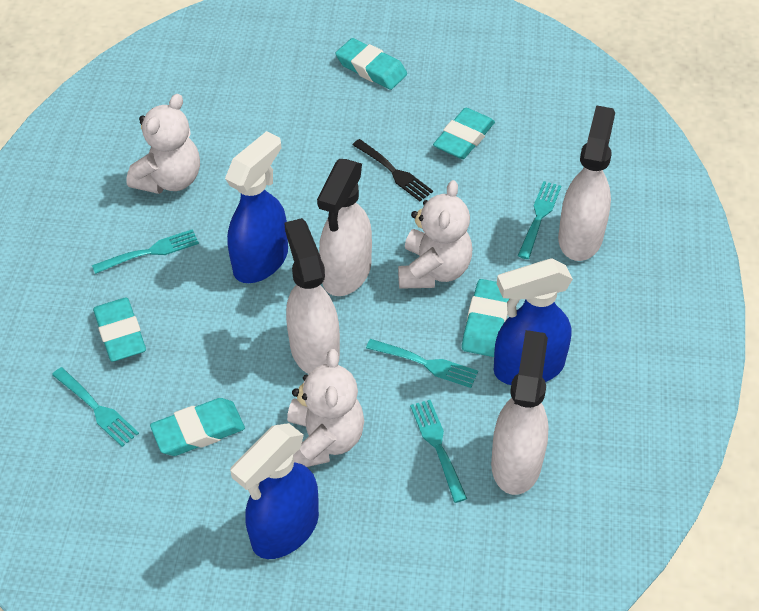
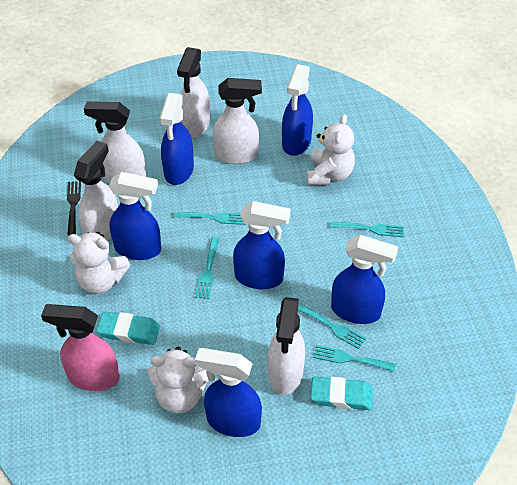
blue spray bottle: [225,131,288,283] [230,423,319,559] [494,259,573,385] = 3 -> [109,172,161,260] [160,93,194,185] [195,348,262,437] [233,201,291,289] [282,64,313,156] [331,235,398,324] = 6
pink spray bottle: none = 0 -> [41,304,120,391] = 1
turquoise eraser: [93,298,146,362] [150,398,245,456] [336,38,407,90] [433,108,495,159] [462,279,509,357] = 5 -> [96,312,160,345] [311,376,373,410] = 2
white spray bottle: [284,218,340,374] [317,159,372,296] [491,330,549,495] [558,105,615,261] = 4 -> [74,141,118,241] [84,101,146,183] [177,47,210,138] [212,78,262,164] [268,297,305,395] = 5

